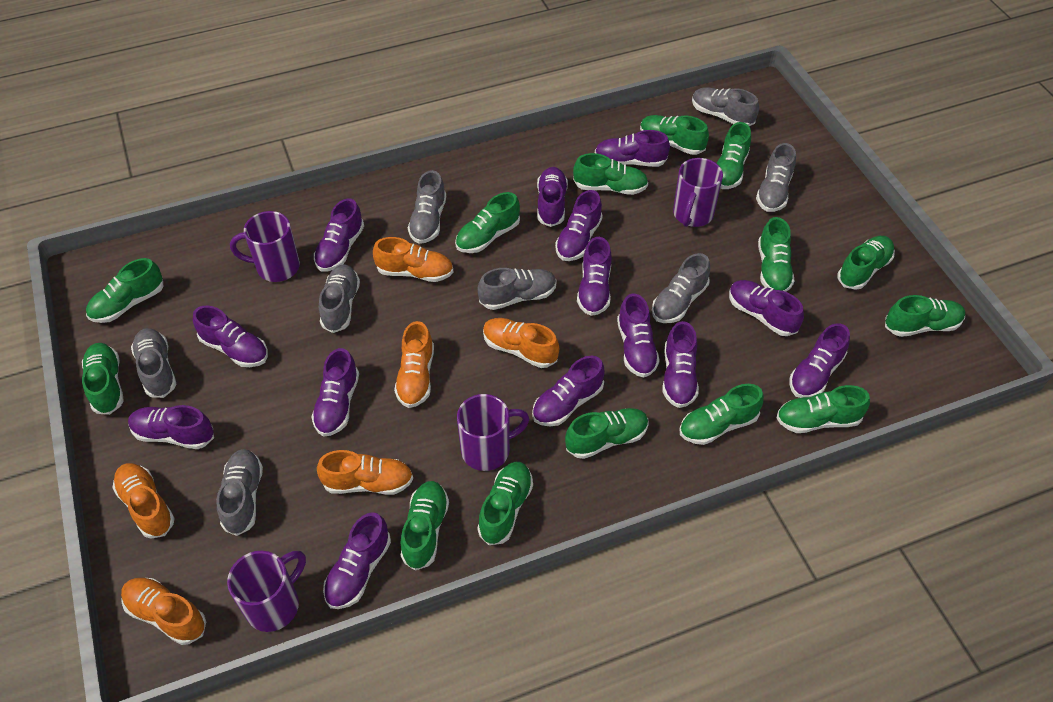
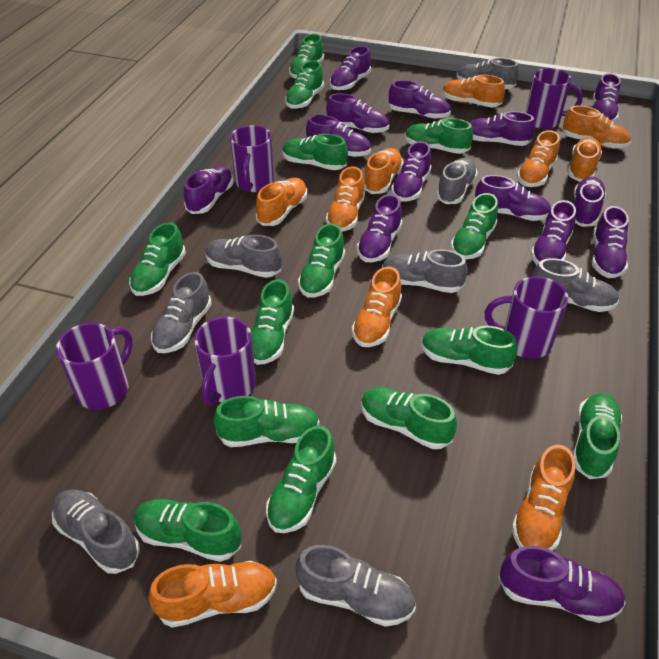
orange shoe: [112,463,175,539] [121,578,206,645] [317,450,413,495] [373,237,453,282] [394,321,434,408] [483,318,559,368] = 6 -> [149,561,277,628] [256,178,307,226] [326,167,365,232] [352,267,402,347] [364,148,404,194] [442,75,505,107] [512,444,575,551] [517,130,560,187] [562,105,631,149] [568,137,602,182] = 10
purple mug: [227,551,306,632] [230,211,300,282] [457,394,529,471] [673,158,723,227] = 4 -> [56,323,133,410] [194,317,256,406] [230,125,274,192] [485,276,569,359] [526,68,583,129] = 5

